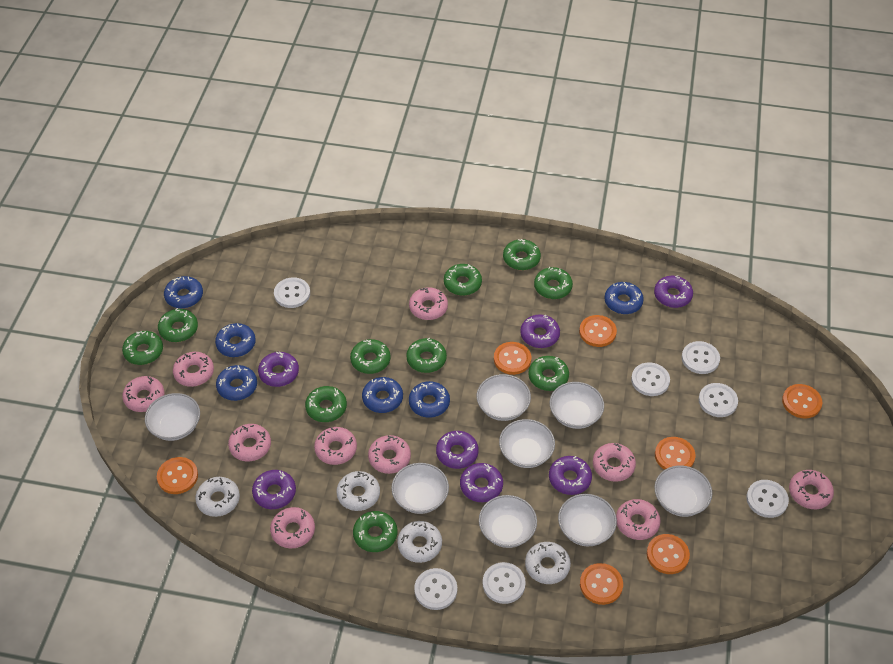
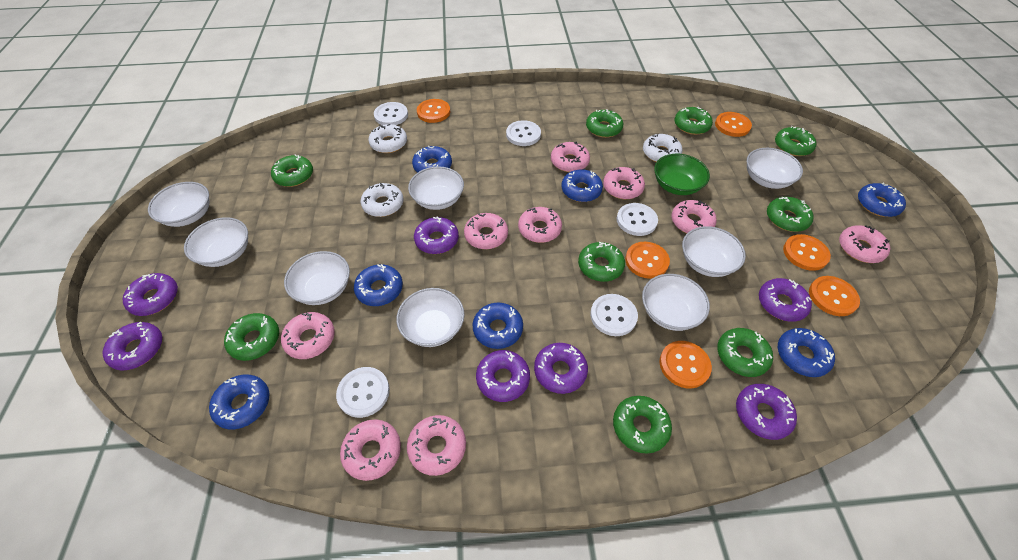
blue donut: [164,276,203,309] [215,323,256,357] [216,365,257,401] [362,377,403,413] [409,381,450,418] [604,282,644,314] = 6 -> [209,375,270,429] [354,264,403,306] [412,146,452,173] [472,303,523,349] [561,169,603,202] [778,328,835,377] [858,182,906,217] = 7
green bowl: none = 0 -> [654,154,710,195] = 1
green donut: [122,331,163,365] [158,308,198,342] [305,386,347,422] [350,339,391,374] [353,511,397,552] [406,338,447,373] [444,264,482,296] [503,239,541,270] [528,356,569,391] [534,267,573,299] = 10 -> [224,313,279,361] [271,154,313,187] [578,242,625,282] [586,109,623,138] [613,396,672,454] [675,107,713,135] [717,328,773,377] [767,197,814,232] [775,126,816,156] = 9
orange button: [157,457,198,494] [494,342,531,375] [579,315,617,347] [580,563,623,605] [647,534,690,574] [655,437,696,470] [782,384,823,418] = 7 -> [417,99,450,123] [625,242,670,279] [659,341,712,388] [715,112,752,137] [783,234,831,271] [809,276,860,316] = 6
pink donut: [122,376,164,412] [173,352,214,387] [228,424,271,462] [270,507,315,548] [314,427,357,465] [368,435,411,474] [409,287,448,320] [593,443,636,482] [616,499,661,540] [789,470,834,509] = 10 -> [281,312,335,359] [340,420,401,481] [407,415,466,476] [464,213,508,249] [518,207,562,243] [551,142,590,172] [603,167,645,199] [672,200,717,233] [839,225,891,263] = 9
white button: [274,277,310,308] [414,568,457,610] [483,562,526,604] [631,363,670,396] [682,341,720,374] [699,383,738,417] [746,480,789,518] = 7 -> [336,367,390,418] [374,102,408,125] [506,120,541,146] [590,294,638,336] [616,203,658,236] = 5
white donut: [195,477,240,517] [336,471,380,511] [397,521,442,563] [525,542,571,584] = 4 -> [361,183,404,217] [369,124,407,153] [643,134,683,162] = 3

